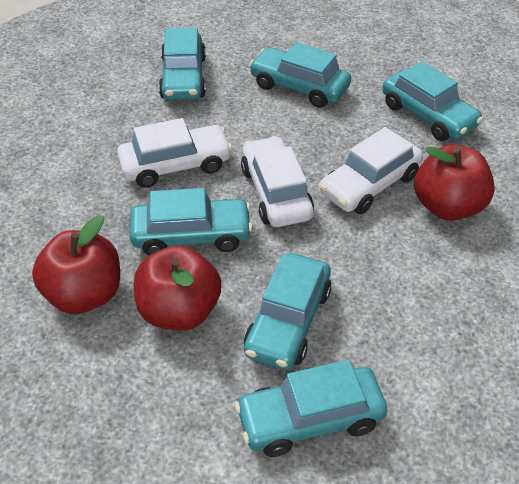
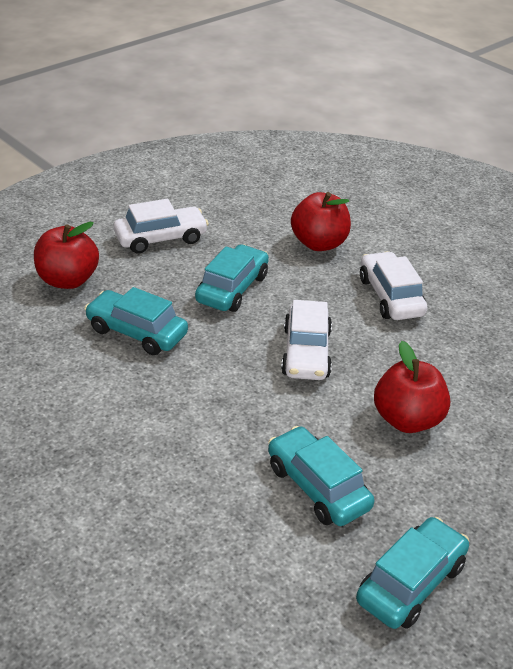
turquoise car: [130,188,253,256] [159,27,206,100] [235,359,387,457] [244,253,331,370] [249,42,351,108] [382,61,483,141] = 6 -> [84,287,188,355] [195,244,269,312] [268,426,374,526] [356,517,469,629] = 4

